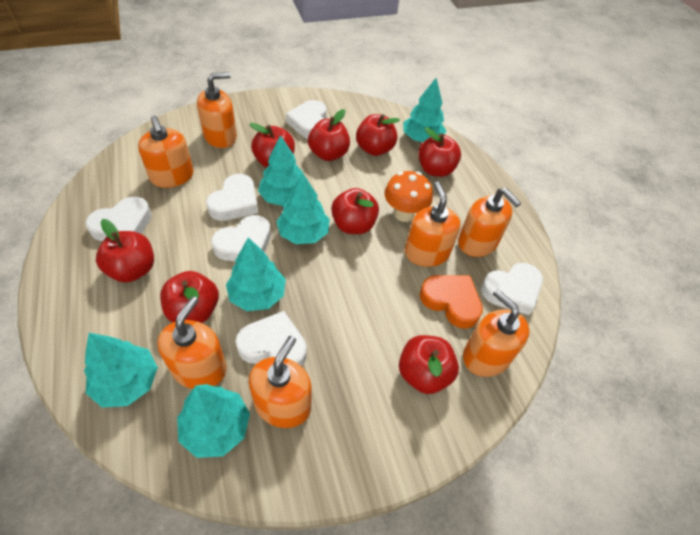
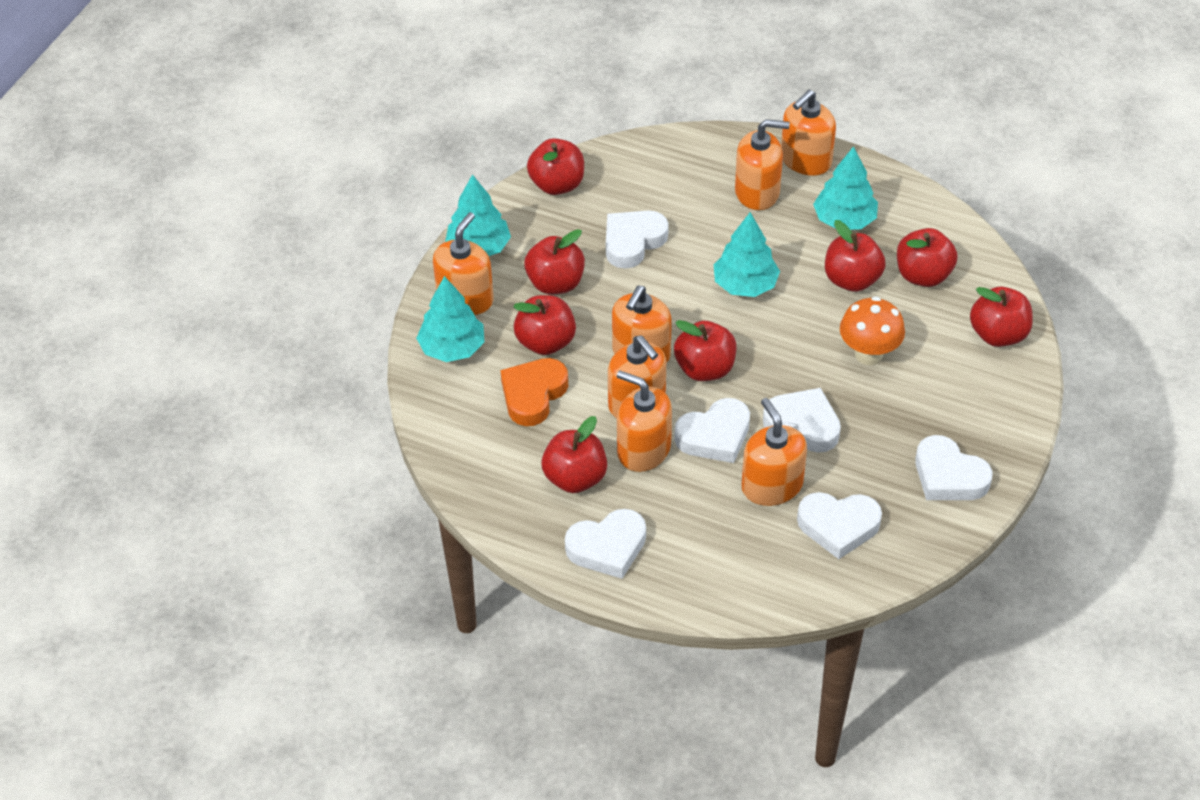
turquoise tree: [84,333,158,408] [177,384,250,458] [226,237,286,311] [258,135,302,206] [276,172,330,244] [403,78,446,142] = 6 -> [416,276,485,362] [445,174,511,256] [714,212,780,297] [813,146,878,230] = 4

